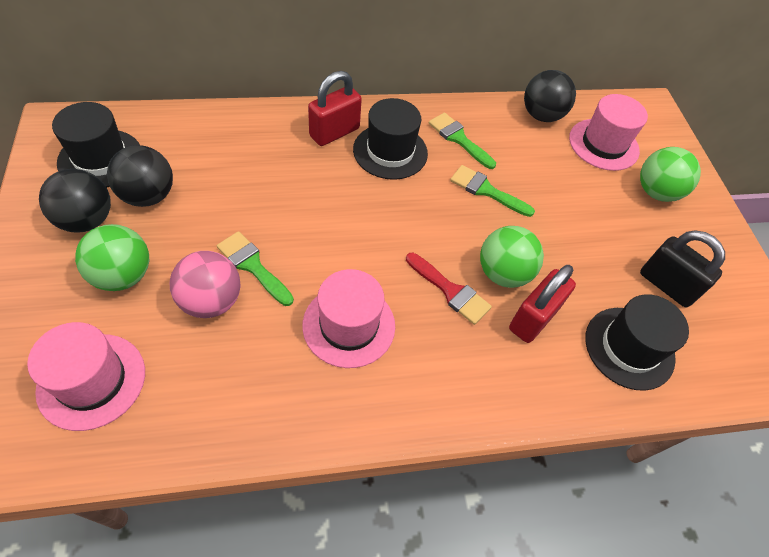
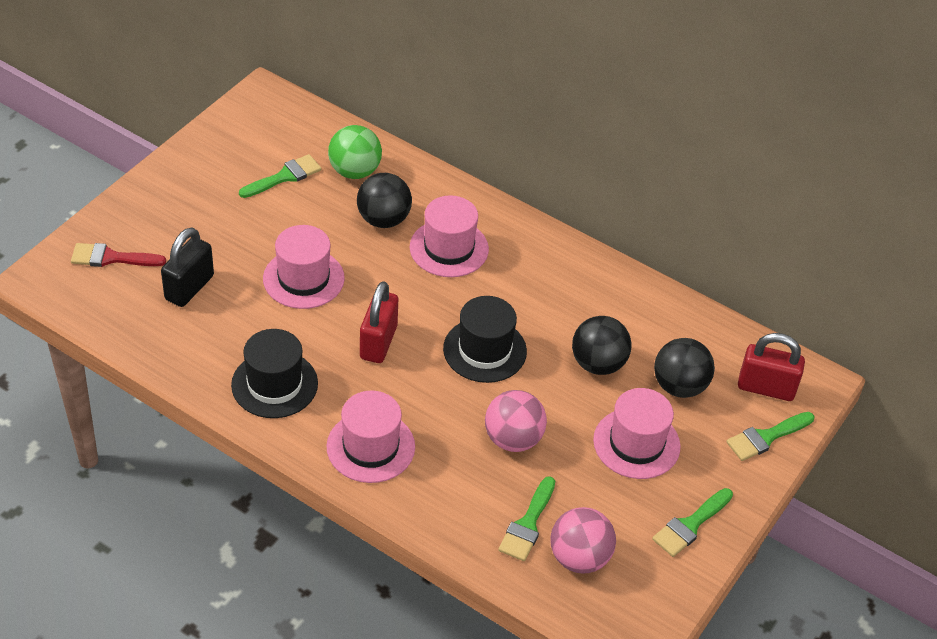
black hat: [52,102,140,187] [353,98,428,180] [585,294,689,391] = 3 -> [231,329,318,418] [443,296,527,383] = 2
green ball: [75,224,149,291] [480,226,544,288] [640,147,701,202] = 3 -> [328,125,382,179] = 1
green brush: [217,231,294,306] [429,113,496,169] [450,165,535,217] = 3 -> [239,154,322,198] [498,476,555,561] [652,488,733,557] [726,412,814,461] = 4
pink ball: [170,251,241,318] = 1 -> [485,390,547,452] [550,507,616,574] = 2
pink hat: [27,322,145,431] [302,269,395,368] [569,94,648,171] = 3 -> [263,225,345,309] [326,390,415,483] [410,195,489,277] [593,388,681,479] = 4

